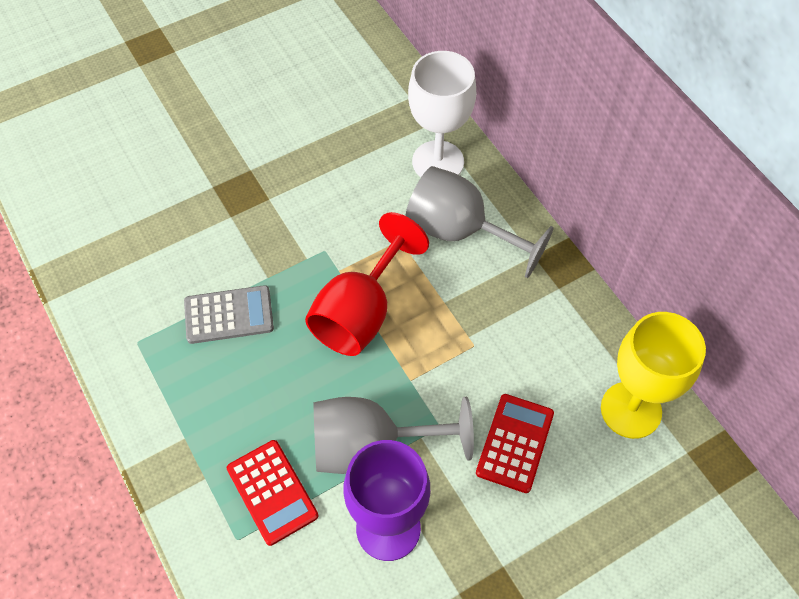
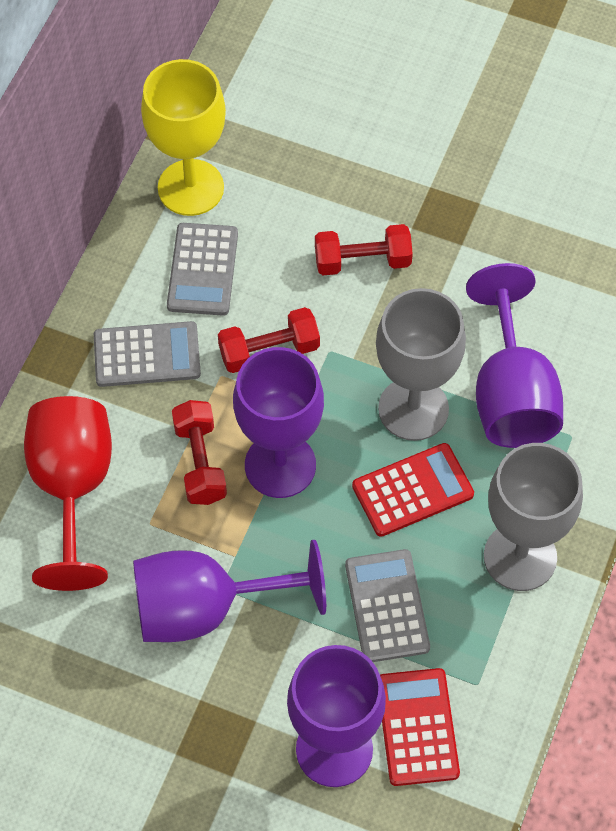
grey calculator: [184,285,274,344] = 1 -> [94,321,201,387] [167,223,238,316] [345,549,430,662] = 3
purple goblet: [343,440,430,561] = 1 -> [133,540,326,642] [233,347,324,498] [287,645,386,787] [466,263,563,448] = 4
red dumbbell: none = 0 -> [172,400,227,505] [218,307,320,373] [315,224,413,275] = 3
white goblet: [408,51,476,177] = 1 -> none = 0

